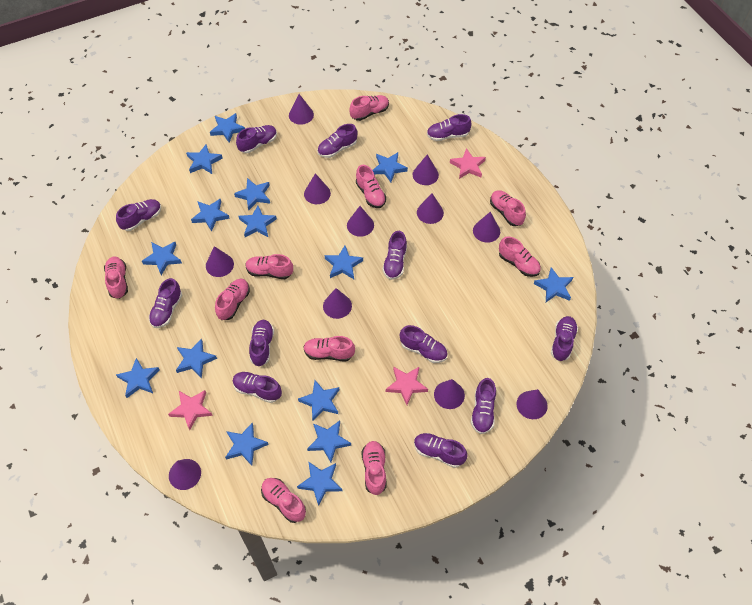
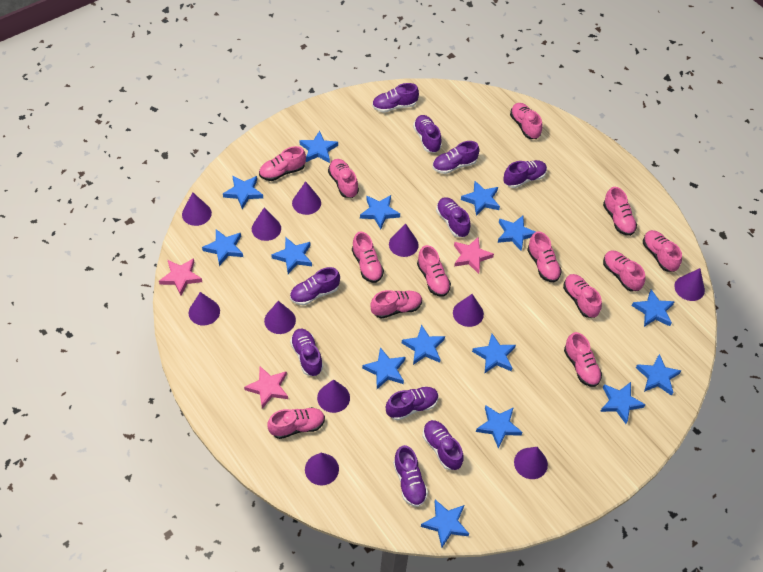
pink shoe: [104,257,128,299] [215,278,250,320] [246,254,293,279] [261,478,306,523] [303,336,355,362] [349,95,389,121] [356,165,386,208] [362,441,387,495] [490,190,526,226] [499,236,541,277] = 10 -> [259,146,306,181] [267,407,325,439] [328,159,359,198] [352,231,384,283] [370,290,422,319] [417,245,451,297] [510,103,542,139] [527,231,562,282] [563,274,602,318] [564,332,602,387] [603,187,637,236] [603,250,645,292] [643,230,682,272] = 13
purple shoe: [116,199,161,231] [149,278,182,328] [233,372,282,403] [236,125,277,153] [249,320,274,366] [317,124,357,158] [382,231,407,280] [400,325,448,363] [414,433,468,468] [427,114,471,141] [471,378,496,434] [551,316,578,361] = 12 -> [290,267,340,306] [290,329,323,376] [372,83,419,113] [386,386,439,420] [393,445,428,507] [413,115,442,153] [422,420,464,470] [433,141,479,174] [436,197,471,237] [503,160,547,188] = 10

